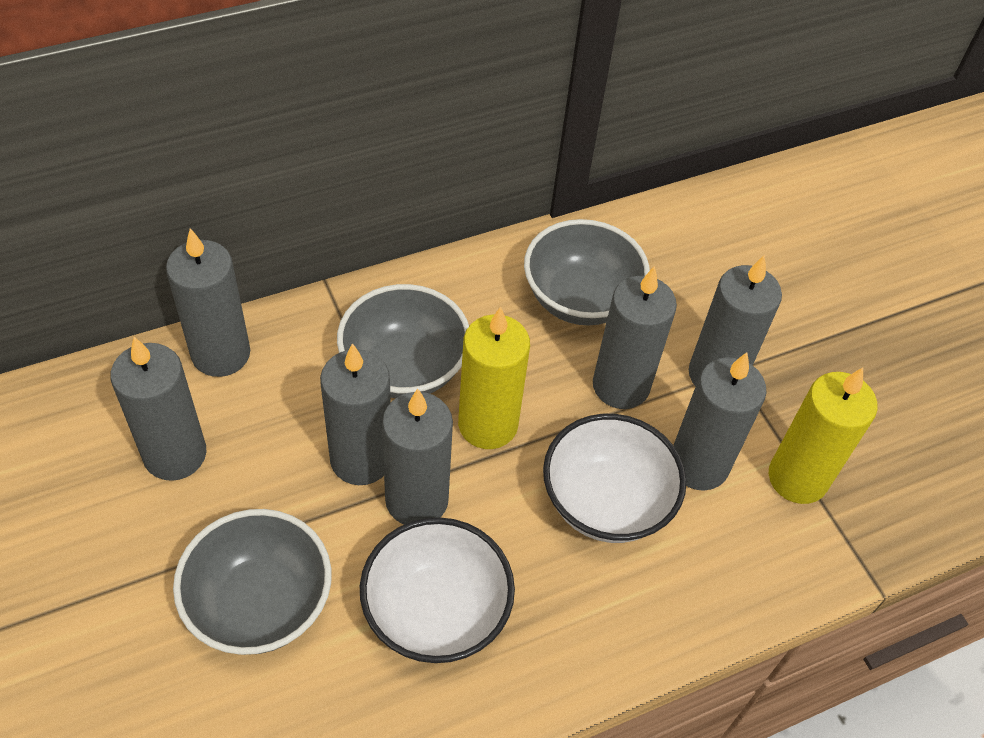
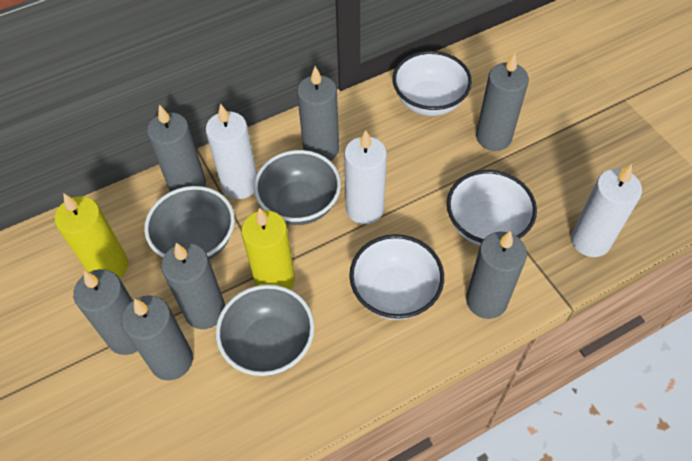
white bowl: [360,517,515,663] [543,414,686,543] = 2 -> [349,234,444,320] [393,51,472,116] [447,170,537,246] = 3
white candle: none = 0 -> [206,103,257,199] [344,130,387,224] [571,164,642,257] = 3

